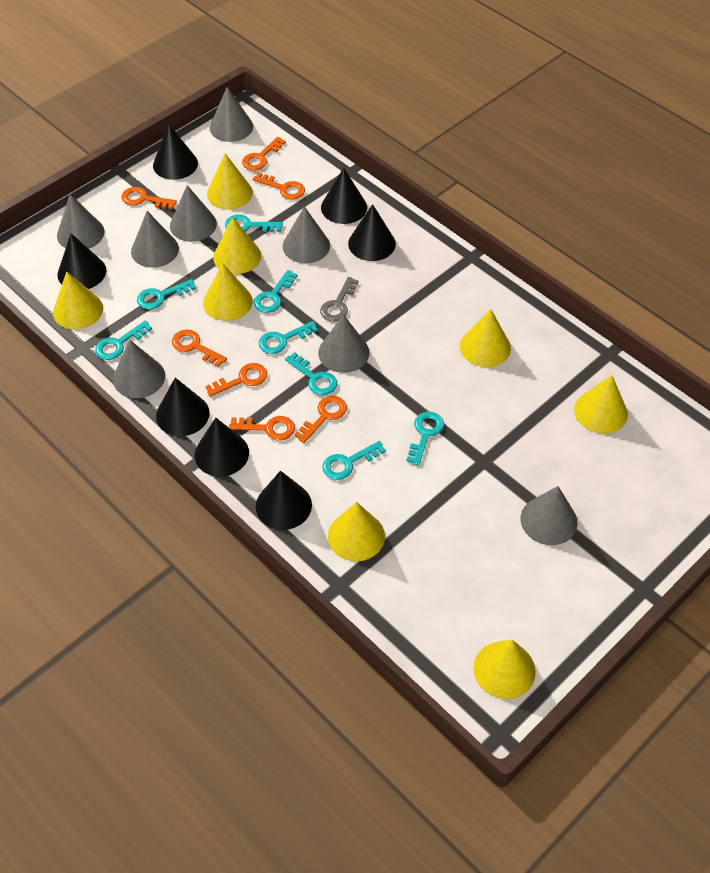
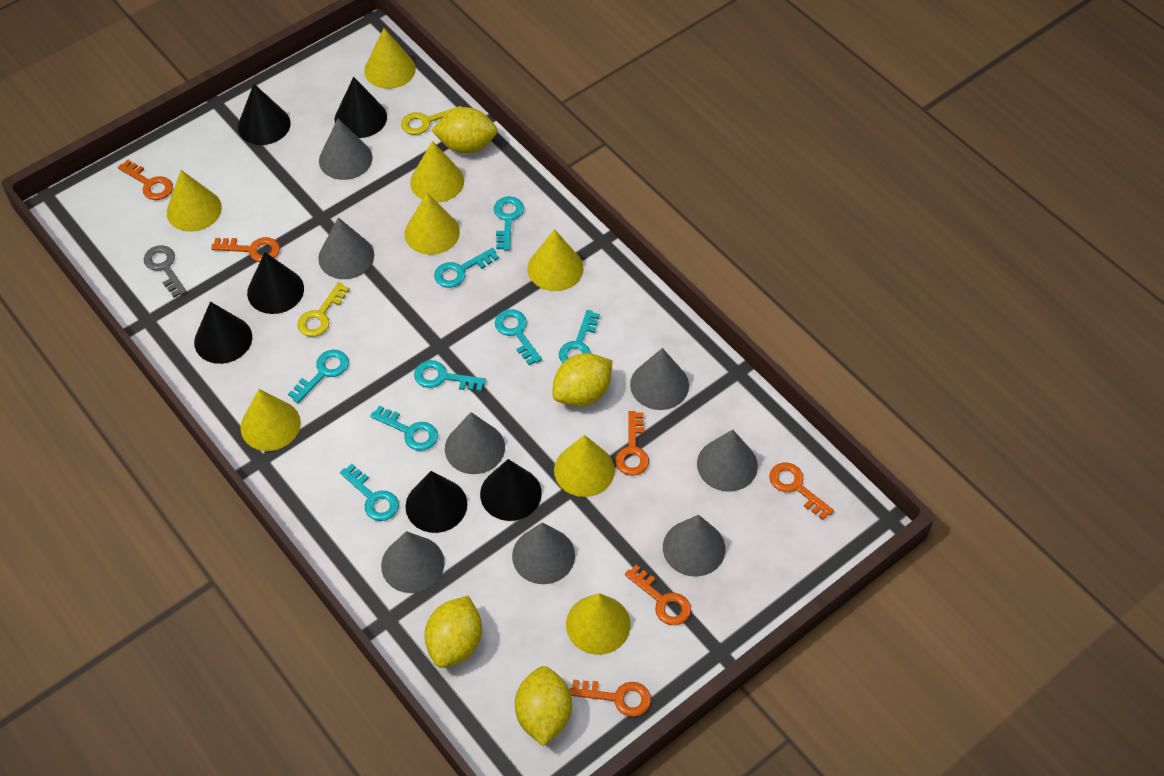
black cone: [58,233,106,289] [153,124,198,180] [156,378,210,436] [195,418,249,477] [256,471,312,530] [321,168,367,224] [348,204,396,261] = 7 -> [194,302,252,364] [238,84,291,145] [247,252,304,314] [335,77,387,138] [405,471,467,533] [480,459,542,521] = 6
orange key: [121,187,177,209] [172,329,227,367] [205,363,267,397] [229,416,295,441] [242,137,286,171] [253,172,305,200] [295,396,347,443] = 7 -> [118,160,173,200] [211,237,280,262] [570,679,651,717] [615,411,649,476] [625,565,691,625] [769,463,834,520] = 6
yellow key: none = 0 -> [297,282,350,337] [401,106,462,135] = 2
yellow lemon: none = 0 -> [425,596,482,668] [431,107,498,154] [515,666,572,746] [552,353,613,407] = 4

